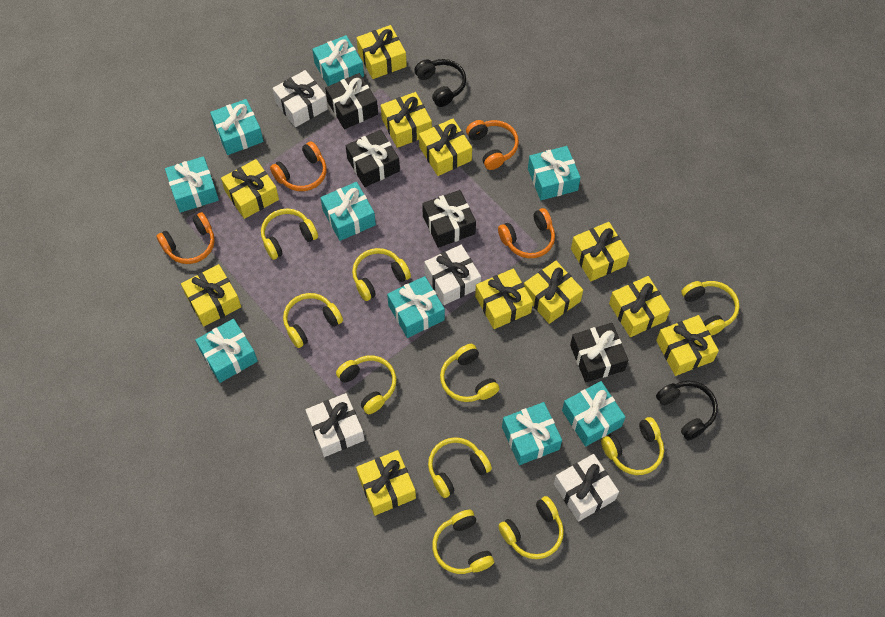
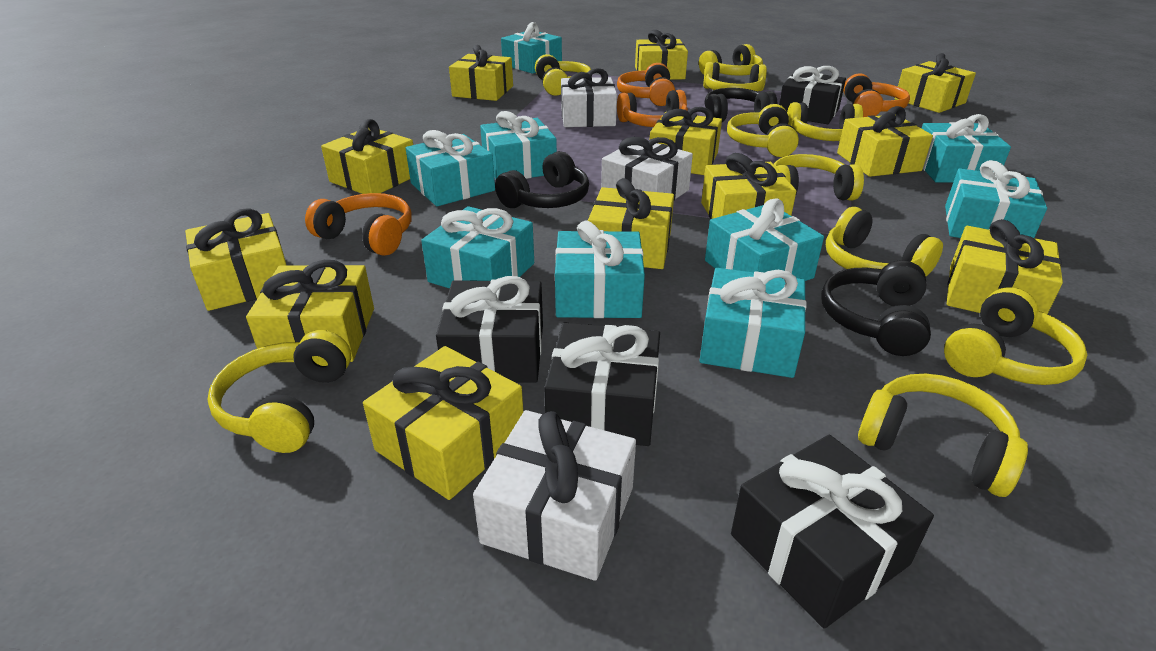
black headphones: [414,59,466,107] [656,381,718,440] = 2 -> [495,151,589,208] [705,88,777,122] [821,260,931,356] = 3
white gift: [272,70,328,127] [305,393,364,457] [424,245,481,305] [554,454,619,522] = 4 -> [473,410,636,581] [561,68,617,127] [601,137,693,201] = 3
yellow gift: [181,264,241,326] [221,159,279,219] [356,450,416,516] [357,25,407,79] [381,92,432,148] [419,119,472,176] [475,268,533,329] [524,261,583,324] [571,222,629,281] [609,276,670,337] [656,315,719,376] = 11 -> [185,208,287,311] [246,260,374,362] [321,119,413,194] [363,346,523,500] [449,45,513,101] [588,178,674,269] [635,30,688,80] [650,107,722,175] [701,153,796,219] [837,106,933,177] [895,53,976,113] [947,219,1063,314] = 12

